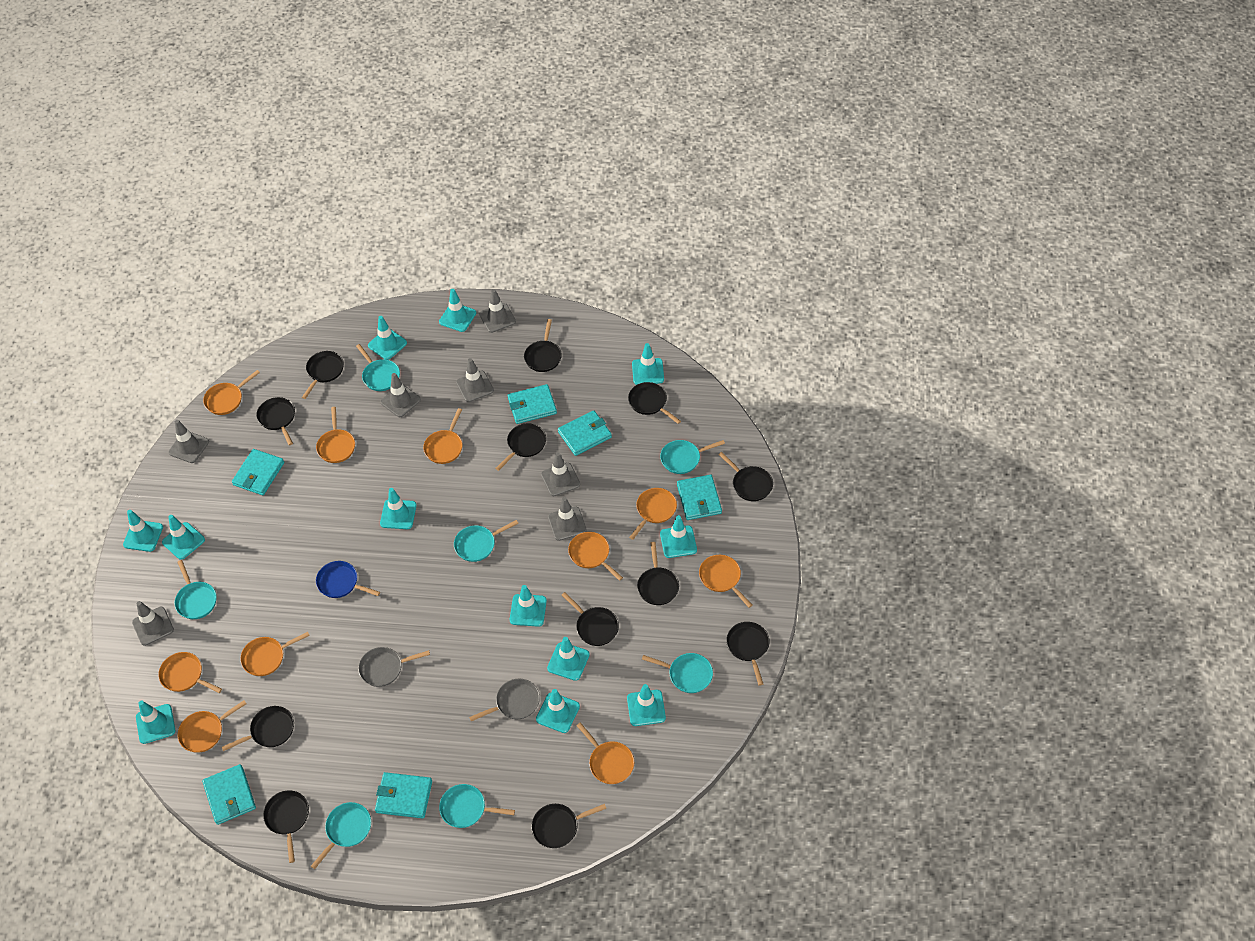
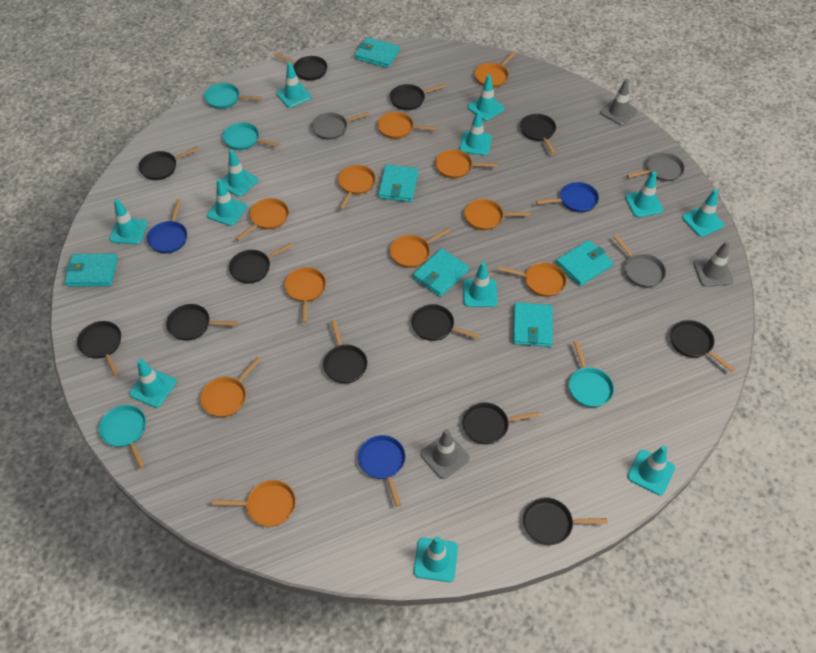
blue pan: [316,561,380,598] = 1 -> [147,199,187,254] [358,435,405,507] [536,182,599,212] = 3
grey pan: [358,647,430,687] [469,679,540,721] = 2 -> [311,112,370,140] [613,235,666,287] [627,152,685,181] = 3
grey traffic cone: [132,601,174,646] [169,420,209,463] [380,373,421,417] [456,358,494,402] [479,289,516,333] [541,452,580,496] [548,497,587,541] = 7 -> [420,429,470,479] [600,79,637,125] [693,241,734,287] = 3
orange pan: [158,652,222,693] [178,700,246,753] [203,370,260,415] [240,632,310,676] [316,407,355,463] [423,408,463,464] [568,532,623,581] [576,722,634,784] [629,488,677,540] [699,555,752,608] = 10 -> [200,357,261,417] [212,480,296,527] [235,198,289,241] [284,267,326,323] [338,165,376,210] [377,112,437,139] [390,228,451,268] [435,150,498,179] [464,199,530,230] [474,51,517,88] [498,262,567,297] = 11
turquoise pan: [174,560,217,619] [311,802,371,869] [356,344,400,391] [439,784,515,828] [454,520,519,562] [642,653,713,693] [660,440,725,474] = 7 -> [99,405,146,468] [204,83,262,109] [222,122,279,150] [569,341,614,408] = 4

